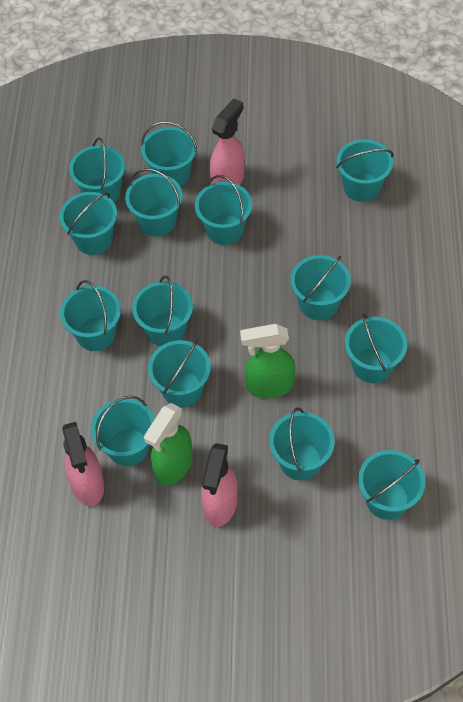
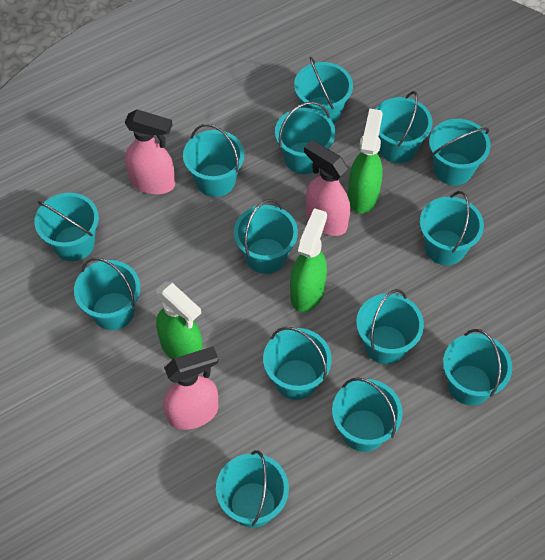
green spray bottle: [144,403,192,486] [240,324,295,398] = 2 -> [156,281,203,360] [290,208,327,312] [348,108,383,214] = 3

